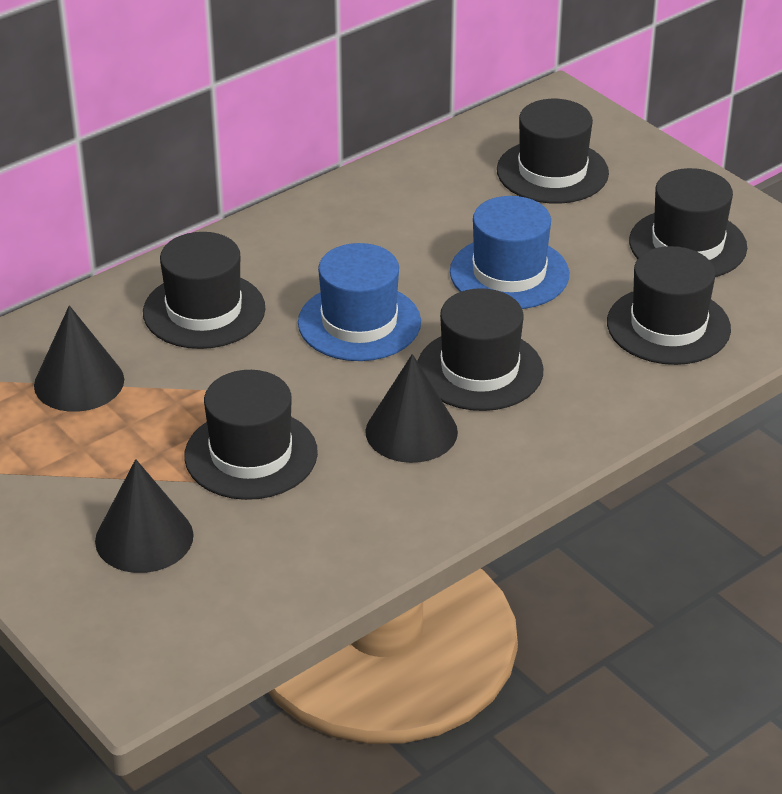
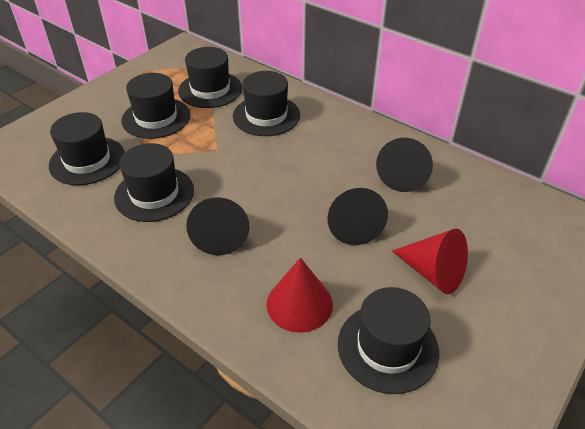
blue hat: [298,243,421,361] [450,196,569,309] = 2 -> none = 0
red cone: none = 0 -> [266,258,333,333] [392,229,468,294] = 2

